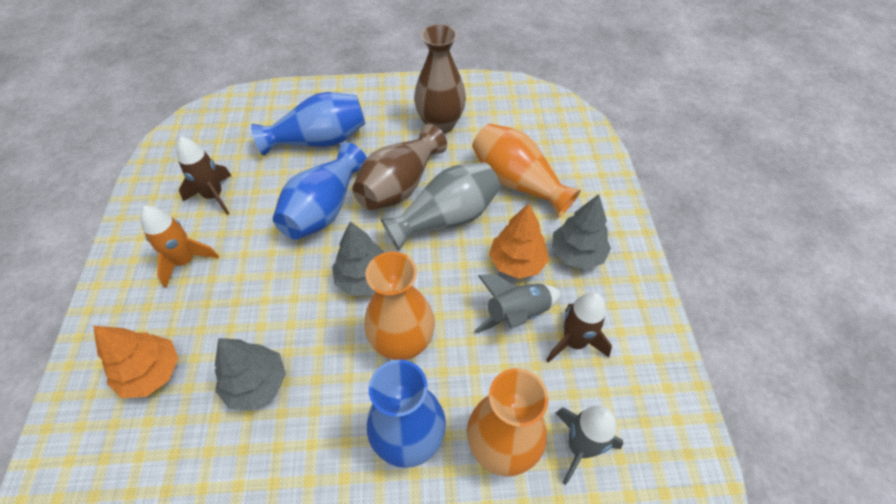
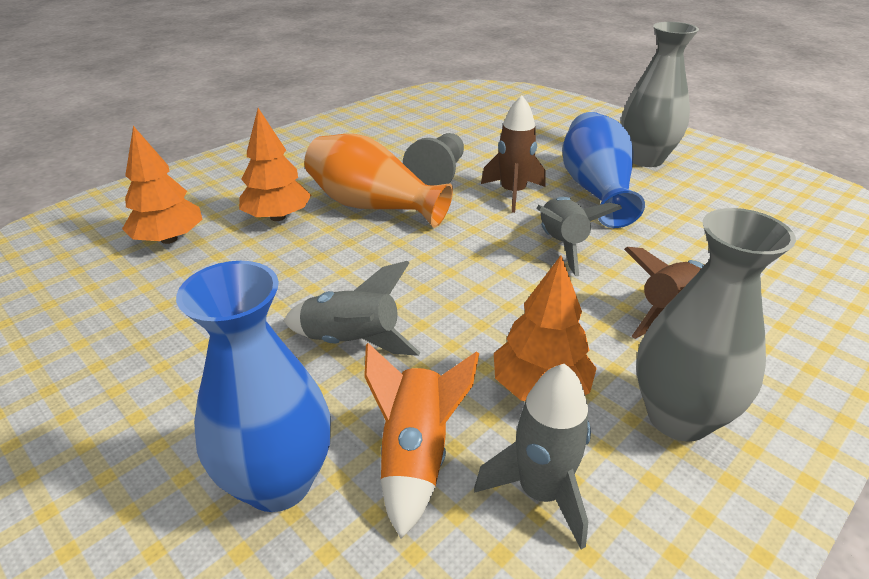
blue vase: [251,92,366,156] [273,143,367,239] [367,359,446,468] = 3 -> [176,261,331,512] [562,112,645,228] = 2
brown vase: [352,124,447,210] [414,24,466,134] = 2 -> none = 0
grey pawn: none = 0 -> [403,133,464,186] = 1
grey rocket: [474,274,561,334] [555,406,624,485] = 2 -> [284,261,420,356] [474,363,591,549] [537,197,622,276] = 3
grey tree: [215,338,286,411] [332,221,385,296] [552,194,611,270] = 3 -> none = 0
grey vase: [380,162,500,250] = 1 -> [621,22,699,167] [636,208,796,441] = 2
orange tree: [93,326,179,398] [489,203,549,279] = 2 -> [122,126,203,244] [239,108,311,221] [494,255,597,401] = 3
orange vase: [364,251,435,360] [467,368,549,477] [472,123,581,218] = 3 -> [304,134,453,228] = 1

